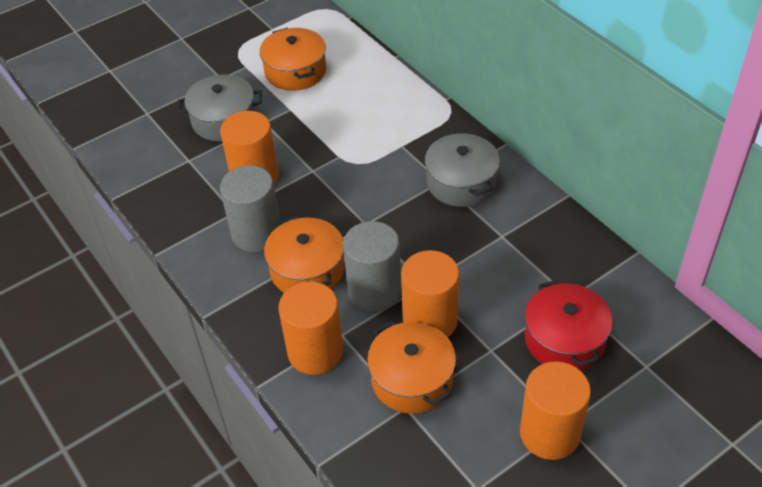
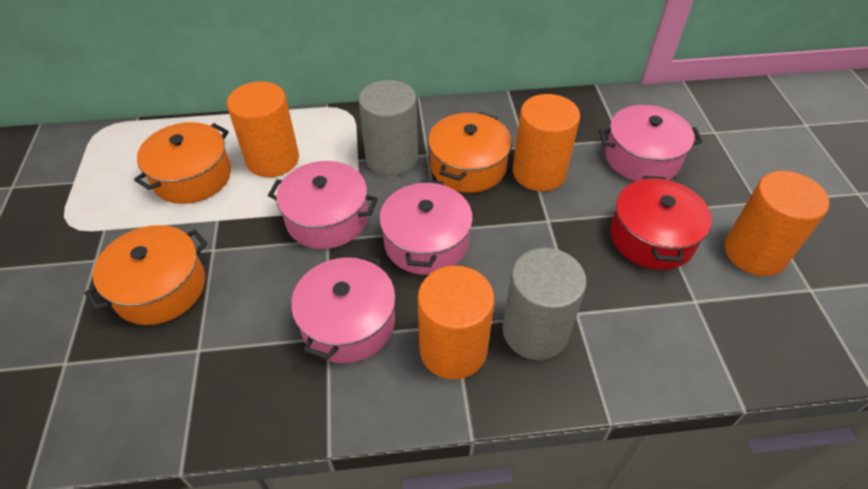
grey pot: [178,74,262,141] [425,133,500,207] = 2 -> none = 0
pink pot: none = 0 -> [268,161,378,249] [291,253,396,363] [379,180,473,275] [599,105,703,181] = 4

